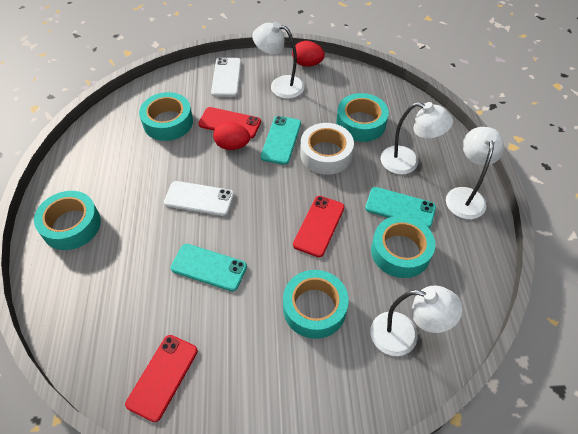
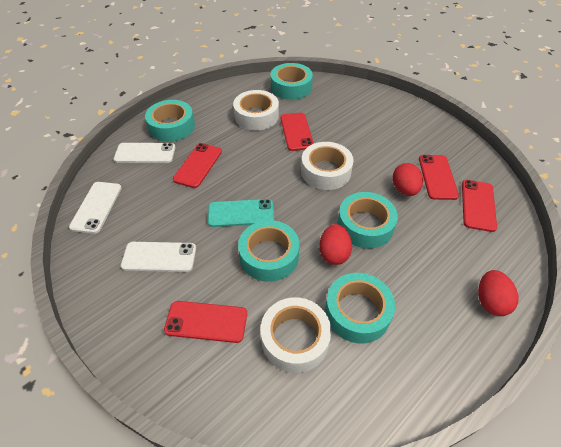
red egg: [213,122,250,150] [292,41,325,67] = 2 -> [319,224,352,265] [393,163,423,196] [478,270,519,316] = 3
red phone: [125,335,198,422] [198,107,261,139] [293,196,345,257] = 3 -> [164,301,247,343] [173,143,222,188] [280,113,314,151] [419,155,459,200] [462,180,497,232] = 5
turquoise phone: [171,244,247,291] [261,116,301,165] [365,187,436,228] = 3 -> [208,199,274,227] = 1
white lamp: [252,22,304,99] [370,286,463,356] [381,102,453,175] [446,127,504,219] = 4 -> none = 0
white phone: [164,181,234,216] [211,57,241,97] = 2 -> [69,182,122,234] [114,143,176,163] [121,242,196,272] = 3
white tape: [300,123,354,175] = 1 -> [233,90,279,131] [261,297,331,373] [301,142,354,190] = 3

